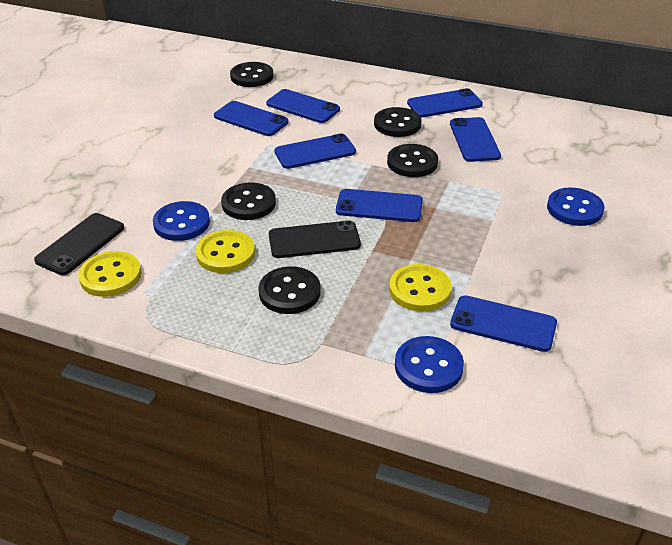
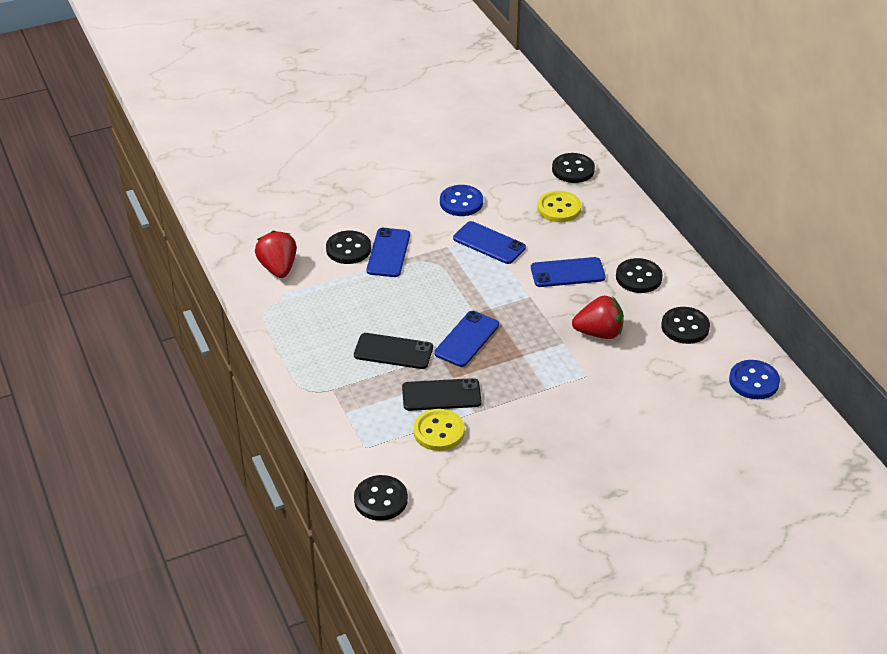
blue button: [153,201,210,241] [395,336,464,393] [547,187,605,226] = 3 -> [440,185,483,216] [729,360,780,399] = 2
blue phone: [214,101,289,136] [266,89,340,123] [274,133,356,169] [336,189,423,222] [407,88,483,118] [450,117,501,162] [450,295,557,352] = 7 -> [367,228,410,277] [434,311,499,367] [453,221,526,264] [531,257,605,287] = 4
red strawberry: none = 0 -> [255,231,297,278] [572,296,624,339] = 2
yellow button: [78,251,141,297] [196,230,255,273] [389,264,452,312] = 3 -> [413,409,465,451] [537,191,581,222] = 2

